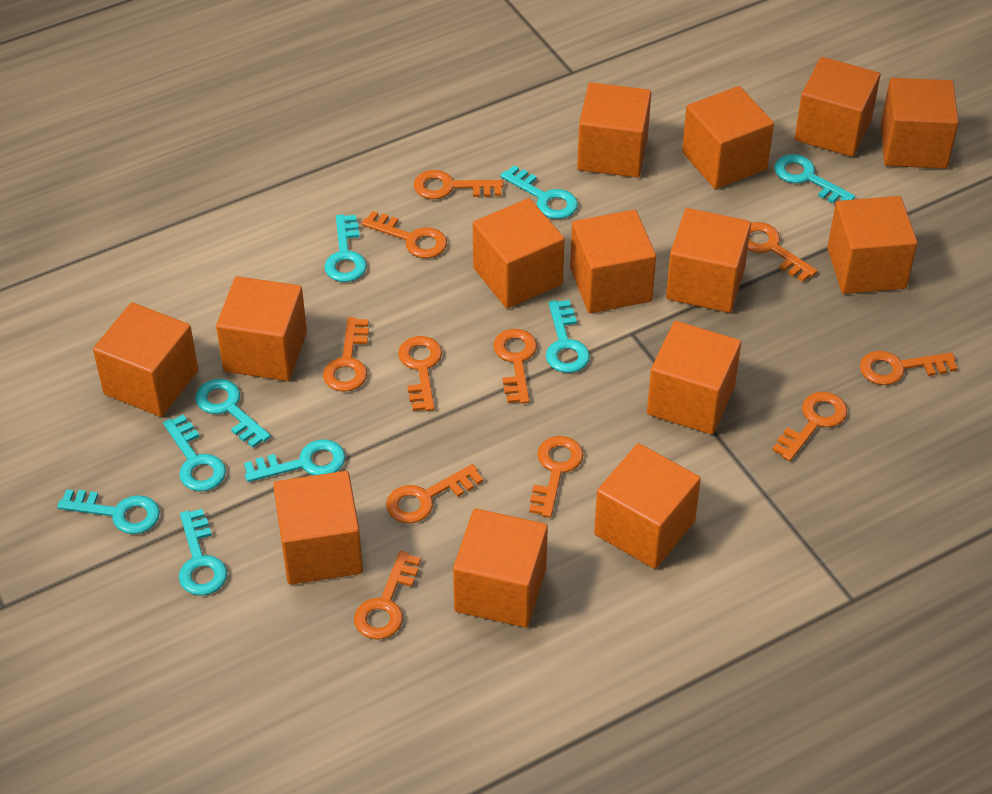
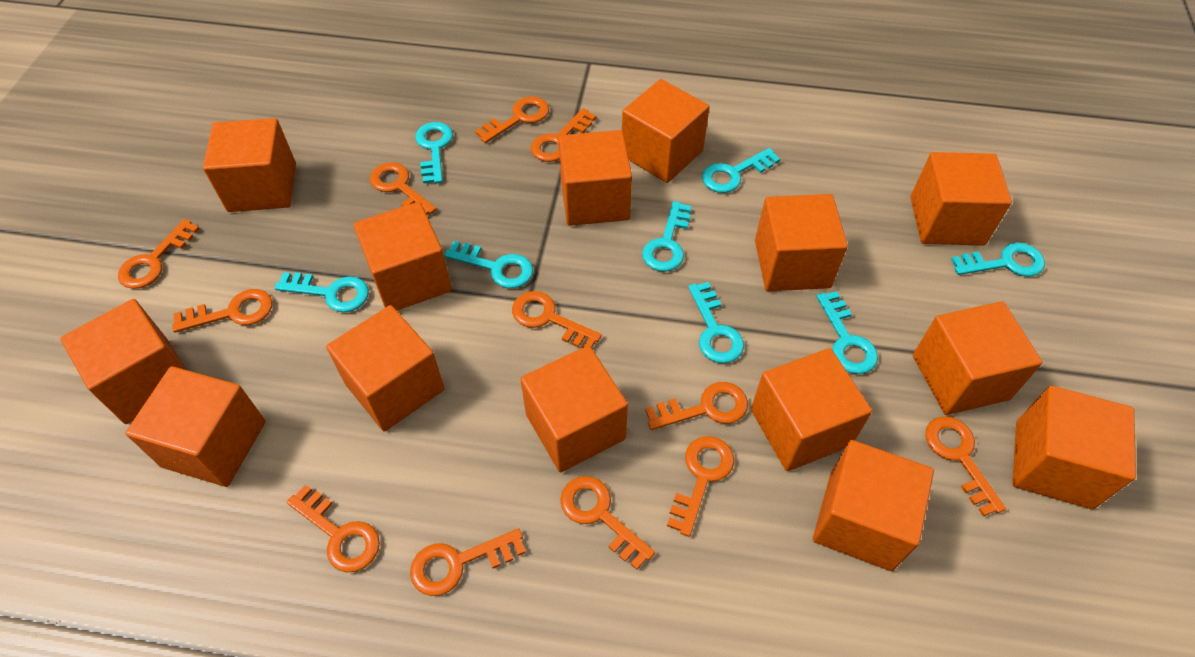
orange key: [323,317,369,392] [354,551,421,640] [361,211,447,258] [386,464,483,523] [398,336,442,411] [414,170,503,199] [493,329,537,404] [529,436,583,518] [748,222,817,282] [772,392,847,461] [860,351,957,385] = 11 -> [118,219,200,289] [172,289,272,333] [286,485,380,572] [370,162,436,215] [410,528,526,596] [475,97,549,143] [512,291,602,348] [531,108,596,162] [560,476,655,570] [645,382,748,430] [667,436,734,537] [925,416,1006,516] = 12
turquoise key: [57,489,160,534] [163,414,226,491] [179,509,227,596] [195,379,271,448] [244,440,345,482] [324,215,367,282] [500,165,578,219] [546,300,590,373] [774,154,855,203] = 9 -> [275,272,369,312] [415,122,453,183] [444,241,533,288] [642,201,691,272] [688,282,744,363] [702,148,780,193] [816,291,878,374] [951,243,1045,277] = 8

